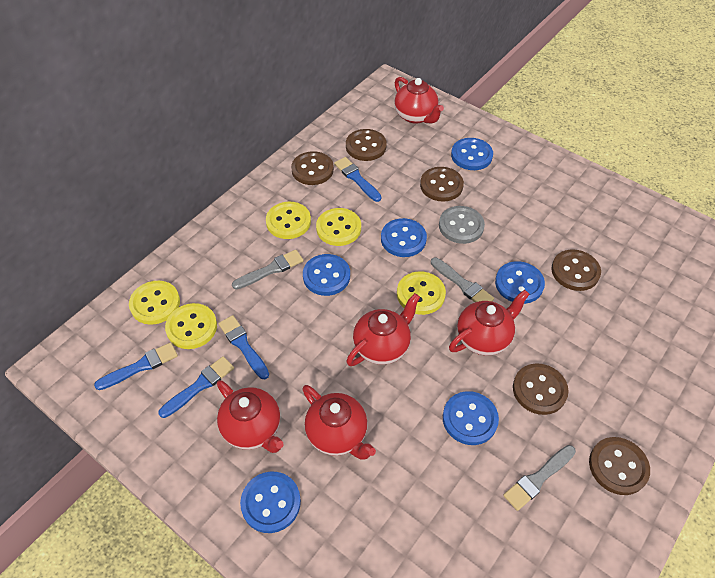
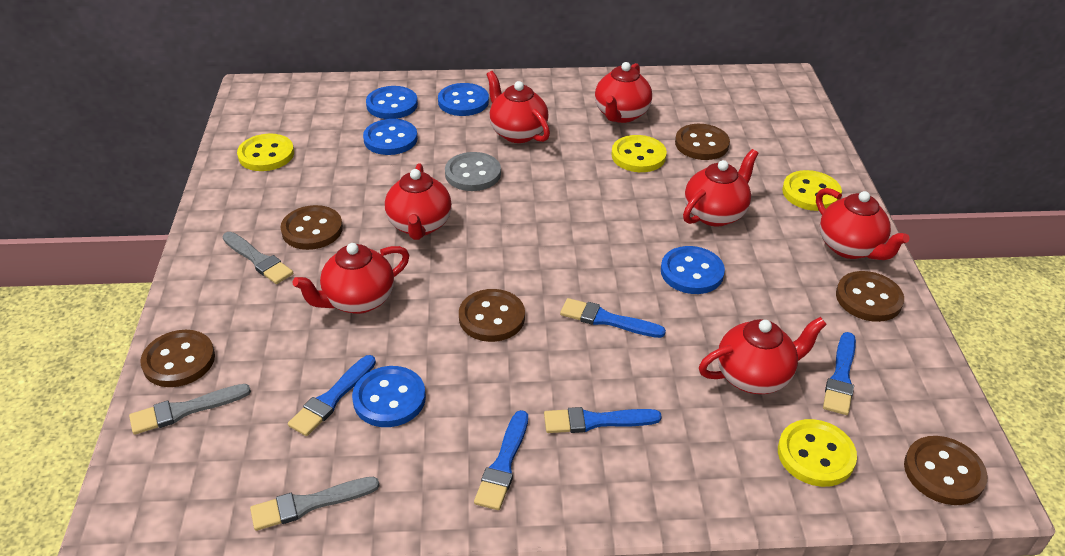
blue brush: [94,342,178,390] [158,356,234,418] [218,315,269,379] [334,157,382,202] = 4 -> [288,355,376,436] [474,410,528,510] [544,407,662,433] [560,298,666,338] [823,332,856,415] = 5
blue button: [240,472,301,533] [303,254,350,296] [381,218,427,257] [443,391,499,445] [451,138,493,170] [495,261,545,304] = 6 -> [352,366,426,427] [363,119,418,155] [366,86,418,119] [438,83,489,116] [661,246,725,294] = 5
red teapot: [217,380,284,453] [302,385,376,460] [346,293,420,366] [394,77,444,124] [449,290,530,355] = 5 -> [293,243,409,314] [385,163,452,240] [486,71,550,143] [595,62,652,123] [683,149,758,227] [699,317,827,394] [816,188,909,260] = 7
yellow button: [129,281,180,325] [165,303,217,349] [266,202,311,239] [316,208,361,246] [397,271,446,315] = 5 -> [237,134,294,171] [611,135,667,172] [778,419,857,487] [782,170,842,211] = 4

